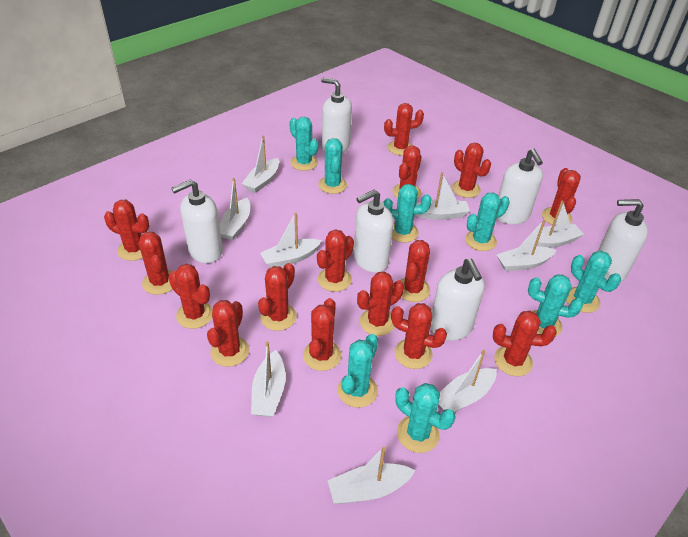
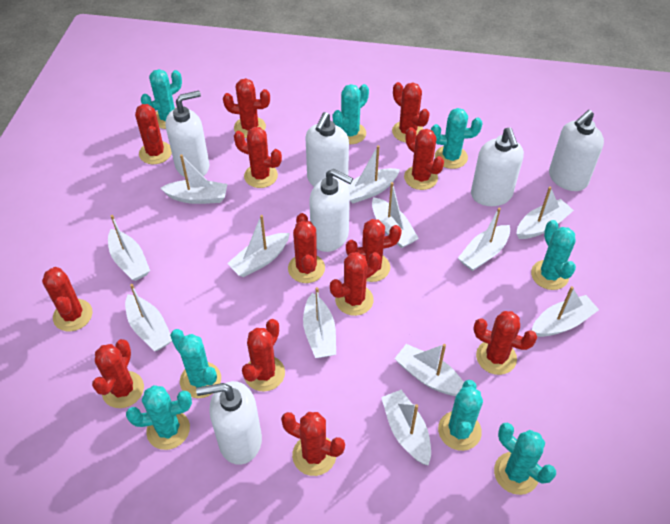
red cactus: [104,200,149,261] [139,232,172,295] [168,264,213,329] [207,300,249,367] [258,263,297,331] [303,298,341,371] [317,229,354,292] [357,272,404,336] [384,103,424,156] [391,303,447,369] [392,146,422,199] [400,240,430,302] [452,143,491,198] [493,311,557,376] [542,168,581,225] = 15 -> [42,267,93,331] [92,339,144,408] [135,104,172,164] [223,78,270,138] [234,127,282,188] [242,319,285,392] [281,412,345,476] [288,213,325,283] [330,252,381,316] [346,219,402,282] [392,82,430,142] [404,127,444,190] [473,311,537,375] = 13
white boat: [219,178,250,240] [242,136,279,193] [251,341,286,417] [260,213,322,268] [327,446,415,504] [415,172,470,220] [439,350,497,412] [497,220,557,271] [537,200,584,248] = 9 -> [108,215,150,281] [125,284,172,351] [160,154,227,204] [227,215,290,277] [303,287,336,358] [347,145,400,203] [372,182,419,248] [381,390,431,465] [394,344,464,396] [458,208,510,271] [516,187,574,239] [532,286,599,337] = 12

